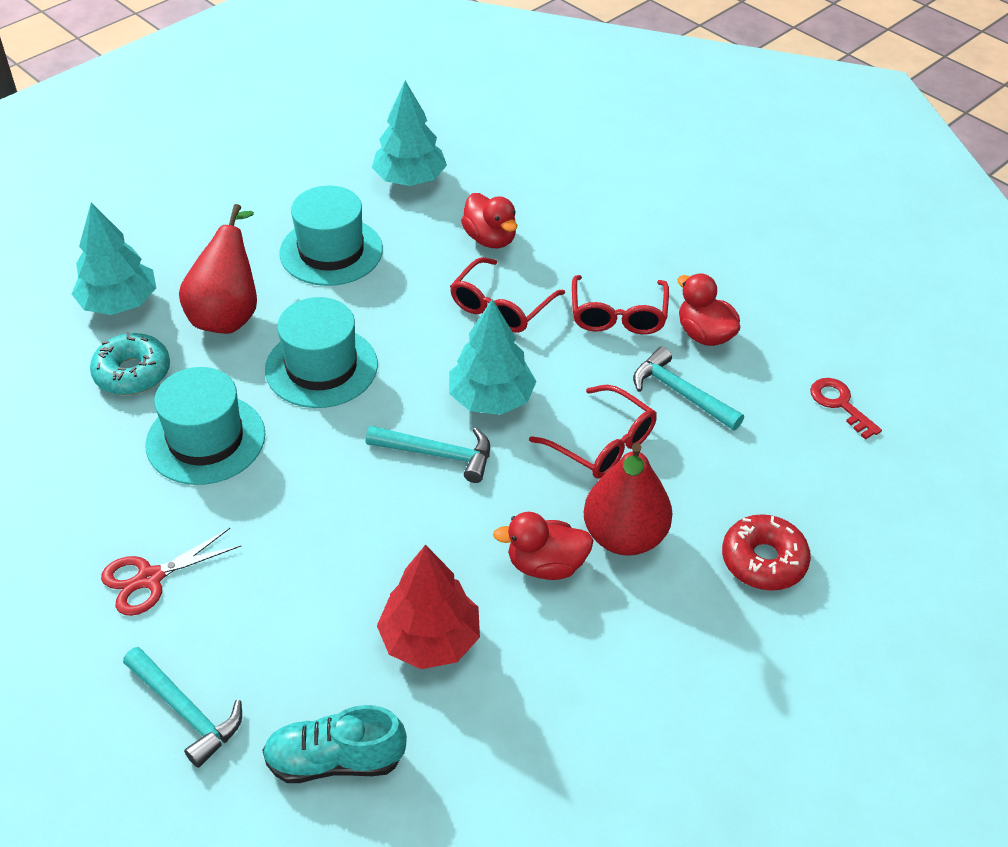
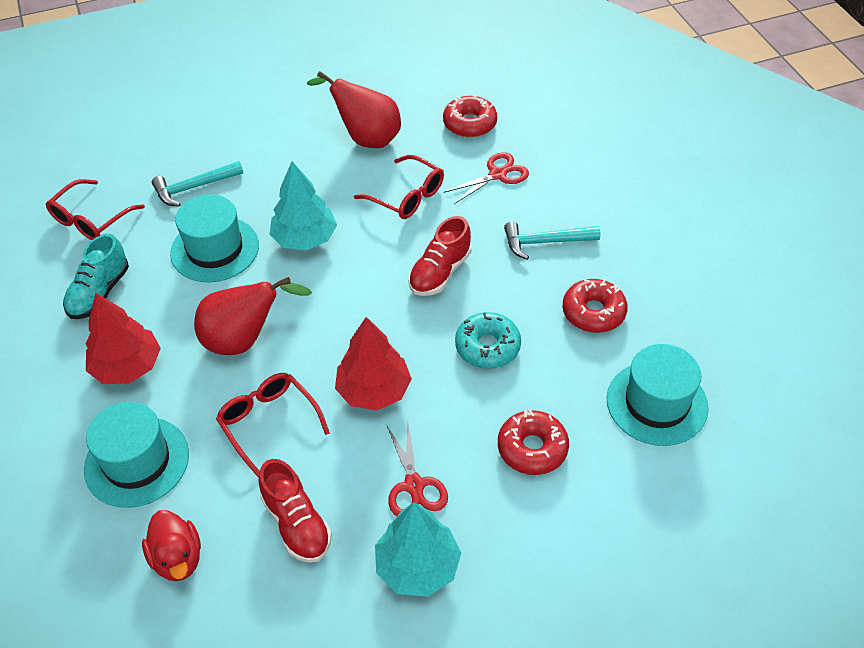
red donut: [722,514,811,591] = 1 -> [443,94,497,138] [498,409,569,475] [563,279,628,333] = 3
red duck: [461,193,517,248] [493,512,594,580] [678,273,740,346] = 3 -> [142,510,201,581] = 1
red key: [810,378,882,440] = 1 -> none = 0
red scissors: [101,528,241,616] = 1 -> [386,423,448,516] [443,152,529,204] = 2
red shoe: none = 0 -> [259,459,332,563] [408,216,471,296] = 2
red tree: [377,545,480,669] = 1 -> [86,293,161,384] [335,317,412,411] = 2
turquoise hammer: [123,647,242,768] [366,426,490,483] [633,347,744,430] = 3 -> [152,161,243,207] [504,221,601,260] = 2
turquoise tree: [72,203,156,315] [372,81,447,186] [449,299,537,415] = 3 -> [269,161,337,250] [375,502,461,597] = 2

